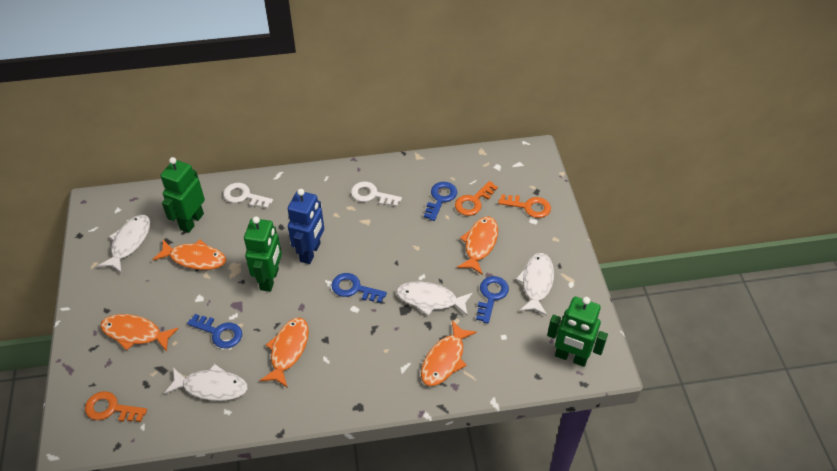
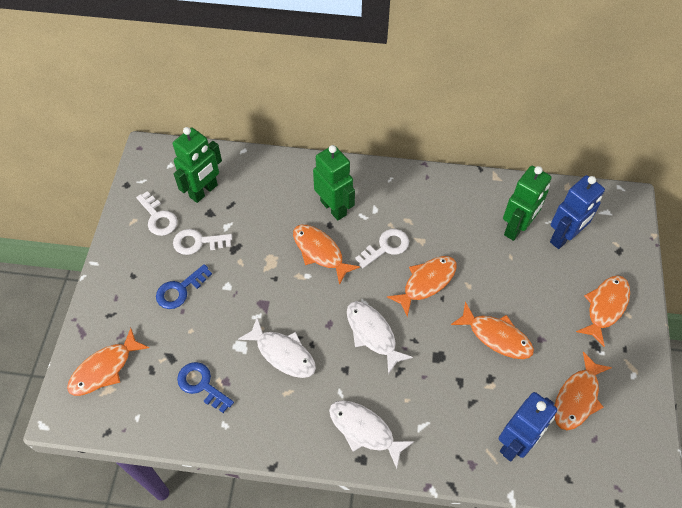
blue key: [187,314,242,348] [331,273,387,303] [424,182,457,221] [476,276,509,324] = 4 -> [156,264,212,309] [177,362,234,413] = 2
blue robot: [288,189,324,264] = 1 -> [499,392,557,462] [550,175,605,249] = 2
orange fish: [100,314,179,352] [152,239,226,270] [260,318,309,388] [421,320,477,386] [457,217,498,275] = 5 -> [67,328,149,396] [293,225,360,285] [387,256,457,317] [451,302,534,359] [555,351,612,430] [576,275,630,347] = 6
orange key: [85,391,147,422] [455,181,498,216] [498,194,551,218] = 3 -> none = 0
white fish: [98,215,150,273] [164,364,248,401] [396,282,473,316] [516,253,554,316] = 4 -> [238,318,316,378] [329,400,415,468] [347,301,413,374] = 3
white key: [223,183,273,208] [351,181,402,207] = 2 -> [136,191,178,236] [173,229,232,255] [355,229,409,268] = 3

